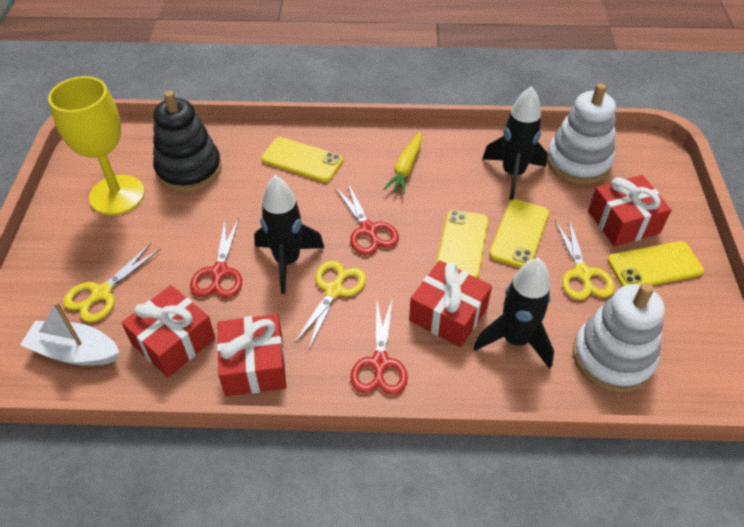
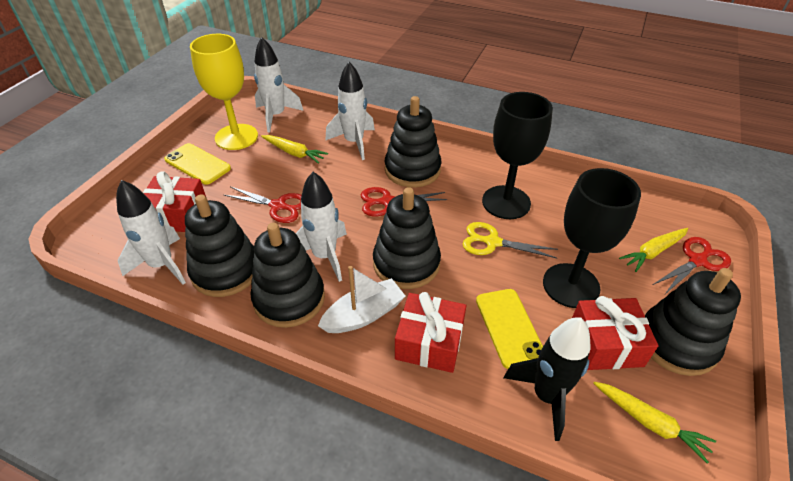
black goblet: none = 0 -> [482,92,553,219] [543,168,641,308] = 2
black rocket: [254,175,324,294] [473,258,554,369] [482,86,547,200] = 3 -> [503,317,591,441] = 1
black stacking toy: [153,91,222,192] = 1 -> [185,194,254,297] [251,223,325,328] [373,187,441,289] [385,96,442,188] [645,268,741,376] = 5
red gift: [121,285,215,377] [217,314,286,396] [409,260,492,347] [588,175,671,246] = 4 -> [143,171,206,232] [395,292,466,373] [572,296,658,370] = 3
white rocket: none = 0 -> [116,180,186,285] [254,37,303,132] [296,172,347,282] [325,62,375,160] = 4
white stacking toy: [547,83,616,184] [573,283,665,393] = 2 -> none = 0
yellow carrot: [384,132,422,194] = 1 -> [261,135,328,164] [593,382,716,464] [619,228,688,272] = 3
yellow phone: [261,137,343,182] [436,210,488,278] [489,199,549,268] [607,241,704,287] = 4 -> [164,143,231,185] [476,289,543,369] = 2
yellow scissors: [63,243,161,323] [294,260,366,349] [555,219,615,300] = 3 -> [463,222,558,258] = 1

